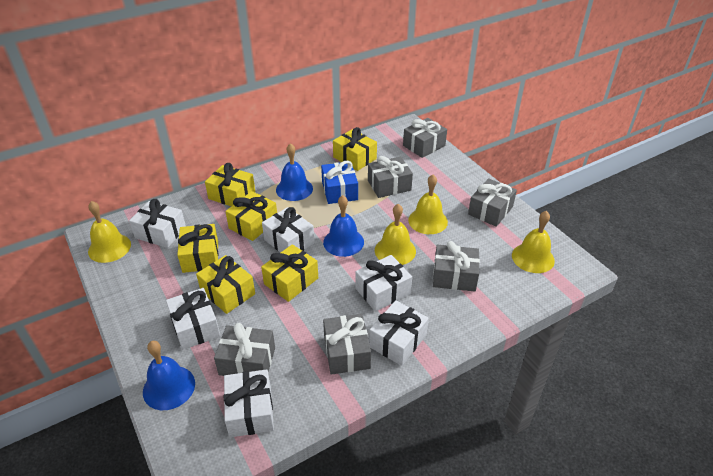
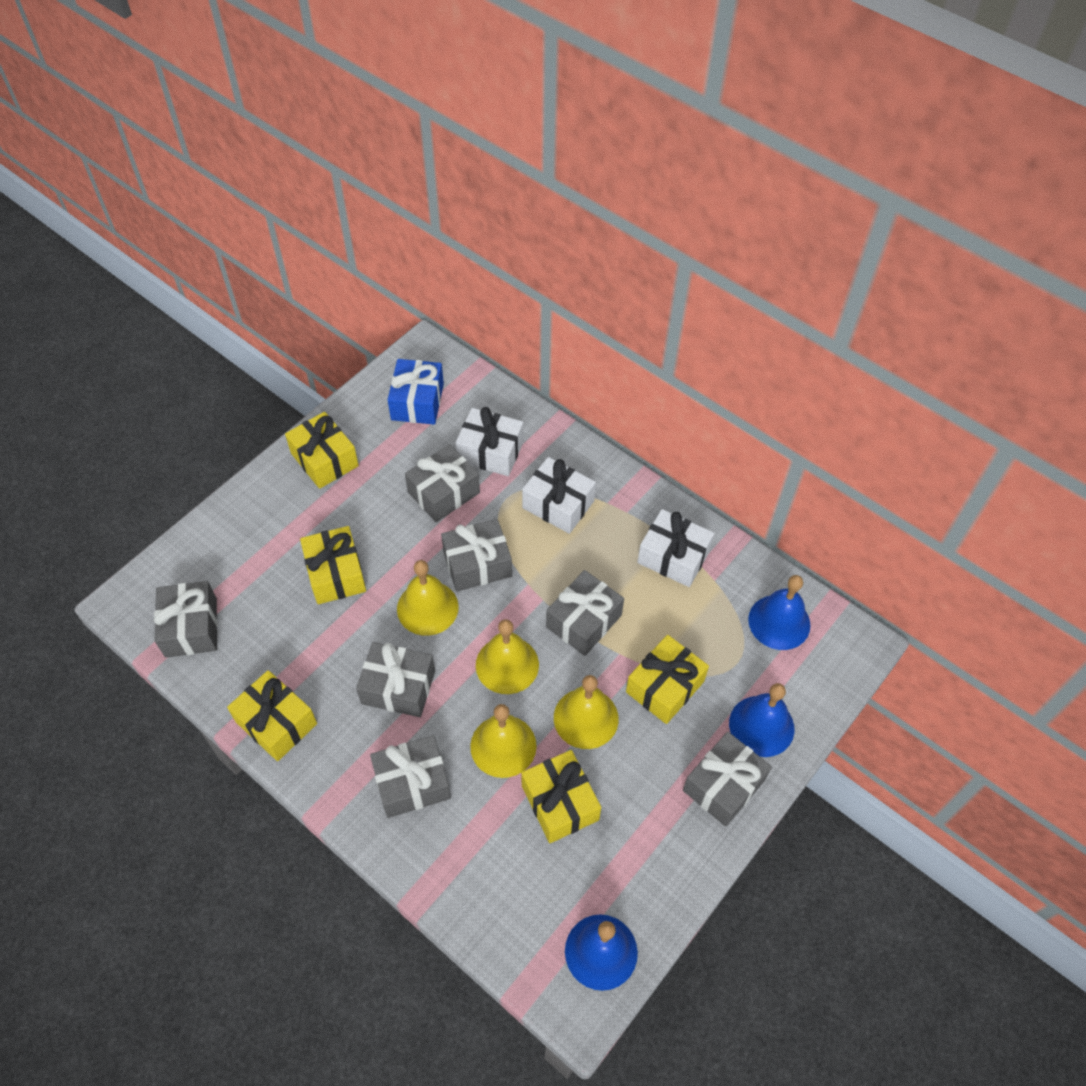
grey gift: [214,323,275,376] [323,314,371,375] [368,156,413,198] [403,118,447,158] [433,241,480,291] [468,178,517,227] = 6 -> [154,581,218,658] [356,642,435,717] [370,735,451,818] [405,444,480,522] [441,519,512,592] [546,570,624,656] [683,732,772,827] = 7
white gift: [129,199,186,248] [166,288,220,350] [224,369,274,437] [262,207,315,253] [356,255,412,312] [369,300,429,366] = 6 -> [456,407,524,476] [522,457,596,534] [637,509,714,587] = 3
yellow gift: [177,224,218,273] [196,255,255,314] [205,163,255,206] [225,191,277,241] [261,244,318,302] [333,127,377,171] = 6 -> [227,670,317,761] [285,412,359,489] [300,526,366,604] [521,750,601,843] [626,635,709,724] = 5

